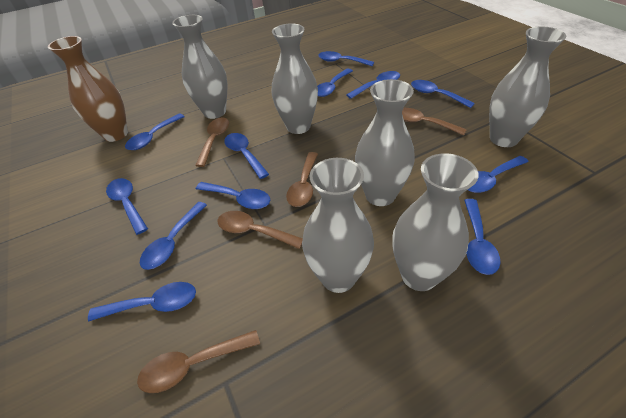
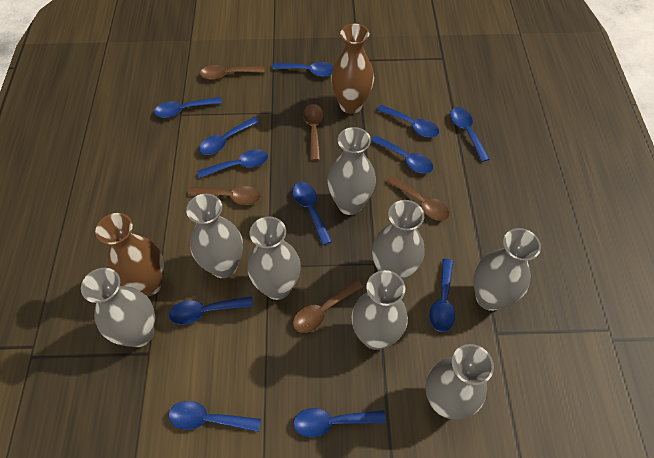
brown vase: [48,36,128,142] = 1 -> [95,213,164,296] [331,24,374,114] = 2
grey vase: [172,15,228,119] [272,23,318,134] [302,158,374,293] [355,79,415,206] [392,153,479,291] [489,26,566,147] = 6 -> [81,268,155,347] [186,194,243,278] [247,217,301,300] [327,127,376,215] [352,270,408,350] [372,200,425,281] [426,344,494,420] [473,228,541,311] = 8

